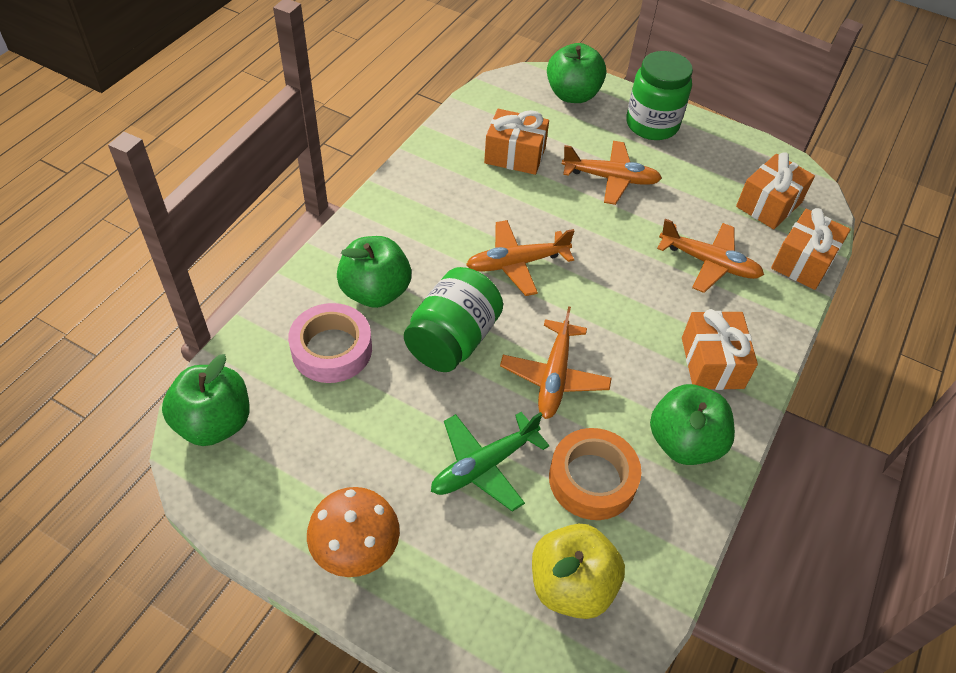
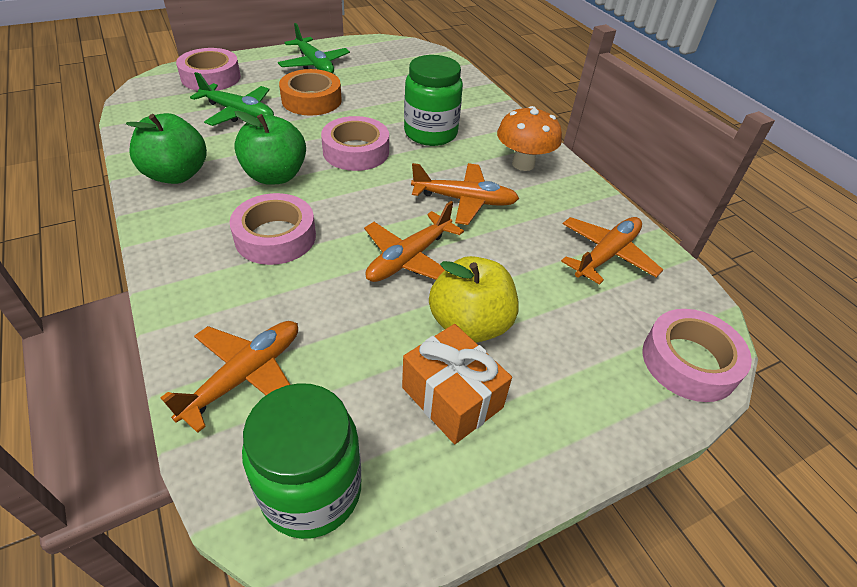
green apple: [162,354,250,446] [337,236,411,308] [547,43,606,103] [650,384,735,465] = 4 -> [126,113,207,184] [234,111,306,185] = 2
green plane: [431,412,550,512] = 1 -> [190,72,274,126] [278,23,350,73] = 2
orange gift: [484,109,549,175] [682,309,758,390] [736,152,815,229] [771,208,851,290] = 4 -> [402,324,512,444] = 1
pink tape: [288,303,372,383] = 1 -> [176,48,241,91] [230,193,316,265] [321,116,389,171] [643,309,752,402] = 4

